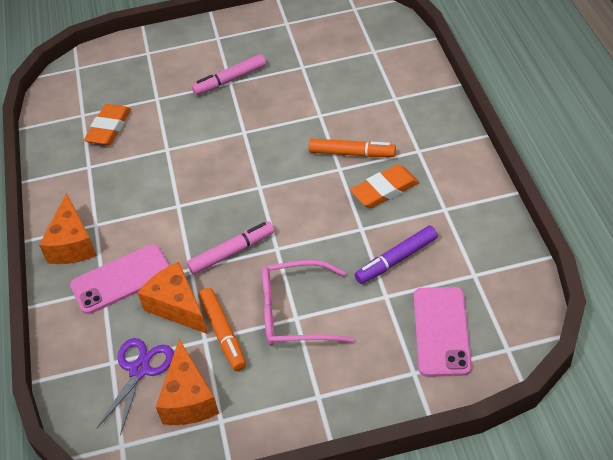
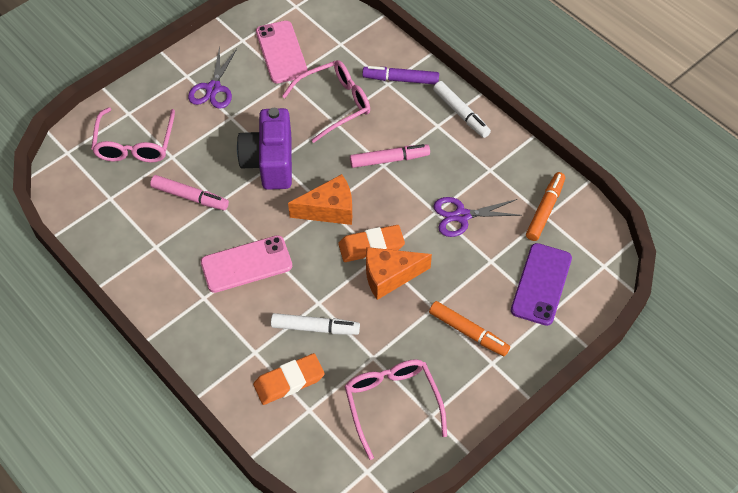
orange cheese: [39,193,97,264] [138,262,208,334] [156,339,219,425] = 3 -> [288,174,352,225] [366,247,432,300] = 2
pink glasses: [262,260,354,346] = 1 -> [91,107,175,163] [282,60,370,143] [344,359,447,460] = 3
purple camera: none = 0 -> [237,108,292,190] = 1
purple phone: none = 0 -> [511,243,572,326] = 1
purple scissors: [96,338,174,436] = 1 -> [188,46,237,109] [433,197,522,237] = 2
white marker: none = 0 -> [271,313,360,335] [433,81,491,138] = 2

